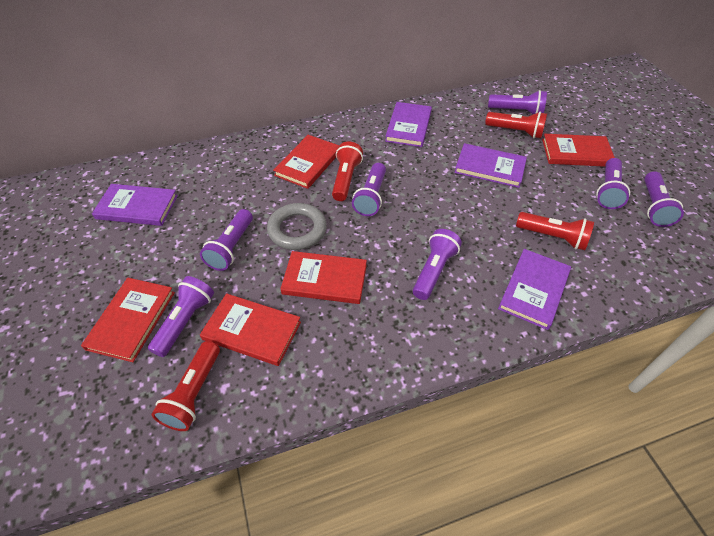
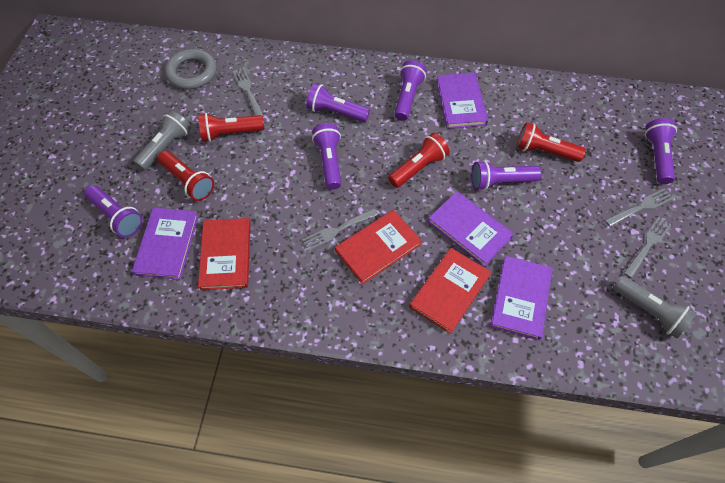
grey flashlight: none = 0 -> [133,110,191,171] [613,276,697,339] = 2
grey fork: none = 0 -> [233,68,264,117] [302,208,378,251] [605,188,674,227] [624,217,672,278] = 4
purple flashlight: [148,276,214,357] [200,209,253,271] [352,163,386,216] [413,229,462,300] [488,90,547,114] [596,158,630,209] [644,171,684,227] = 7 -> [84,185,143,237] [306,83,370,122] [312,123,341,190] [394,60,426,121] [471,160,542,191] [645,118,677,184] = 6
red book: [81,278,175,362] [200,293,301,366] [273,135,339,189] [281,251,367,304] [542,134,615,167] = 5 -> [198,218,250,290] [335,209,422,285] [409,248,491,334] = 3

